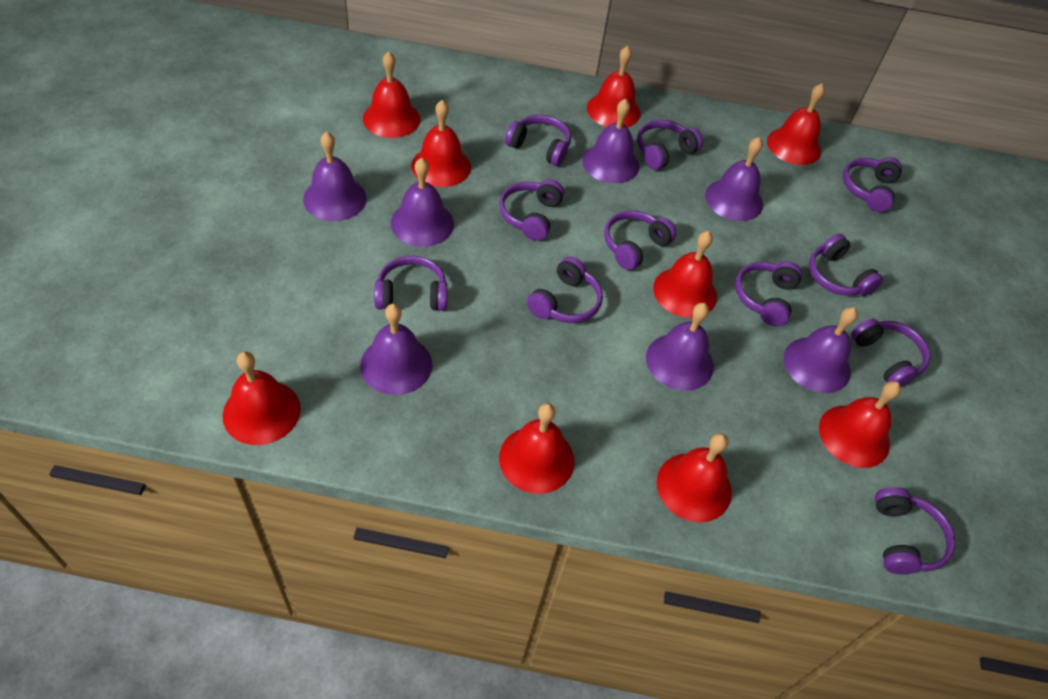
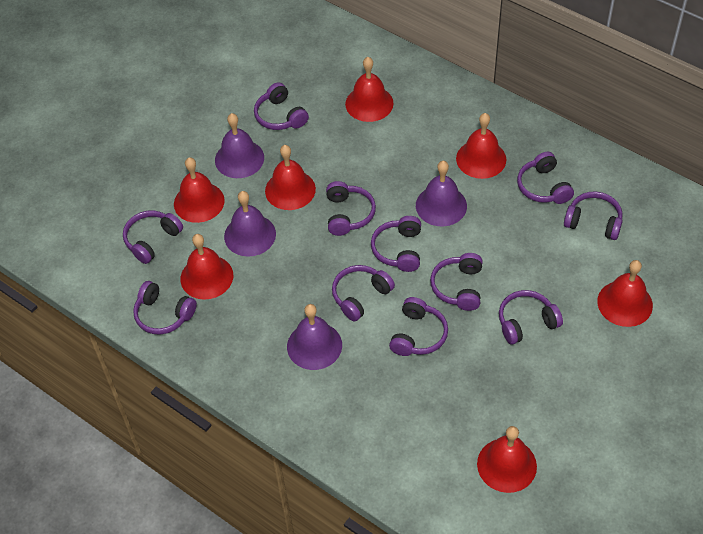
purple bell: [303,131,367,221] [360,304,432,395] [391,158,454,247] [582,98,639,184] [646,303,714,391] [705,137,763,221] [784,307,858,393] = 7 -> [215,113,264,178] [224,191,276,257] [287,304,342,370] [416,161,467,226] = 4
red bell: [223,352,301,445] [363,51,420,138] [412,100,471,187] [499,403,574,494] [587,46,641,128] [653,231,717,318] [657,433,732,522] [767,83,825,165] [819,381,901,468] = 9 -> [174,157,225,223] [180,234,233,299] [265,145,316,210] [345,57,394,122] [456,113,506,179] [477,426,537,493] [597,260,653,327] = 7

